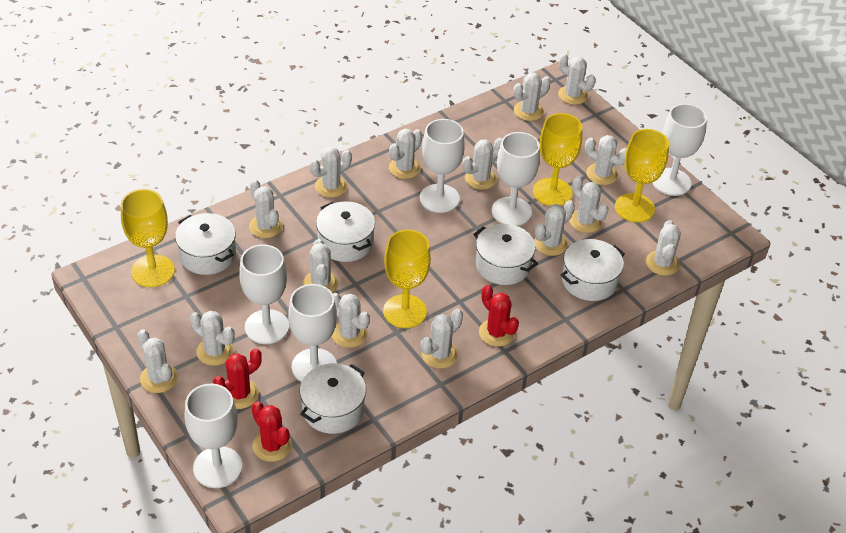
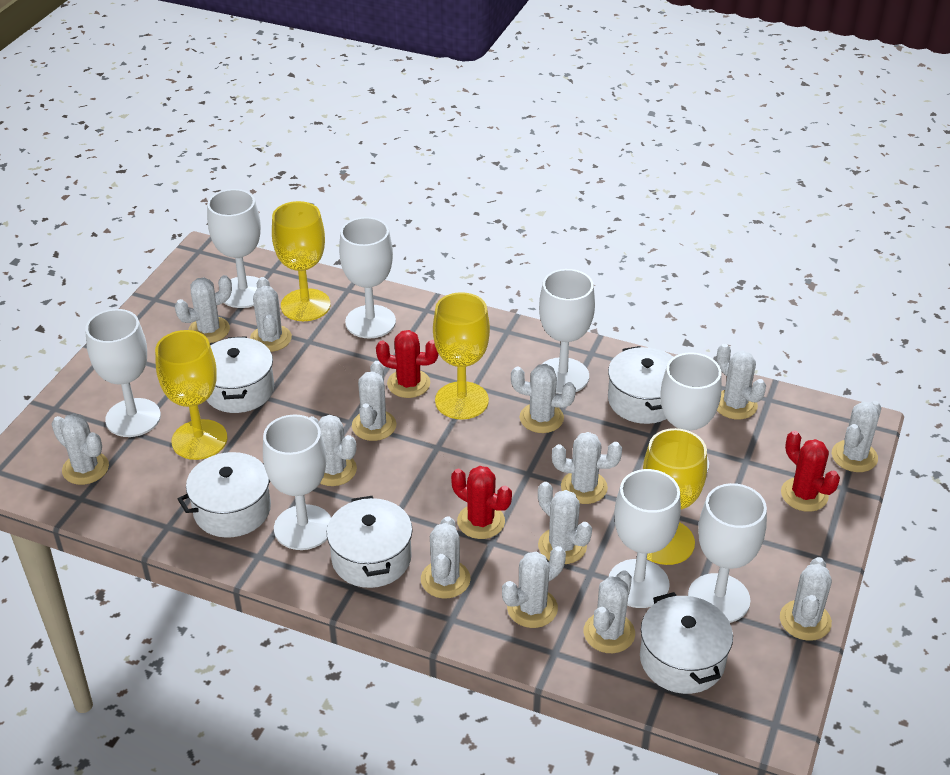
white cactus: [137,329,178,393] [190,311,235,366] [249,179,283,238] [303,239,339,293] [310,147,352,198] [332,293,370,348] [389,129,422,179] [421,309,463,369] [463,138,502,190] [513,72,550,121] [534,200,575,256] [558,53,596,105] [569,176,609,233] [585,135,627,185] [646,220,681,276] = 15 -> [51,413,109,485] [175,275,232,343] [250,277,292,352] [309,415,357,486] [352,361,396,441] [421,516,470,599] [502,546,566,628] [511,364,576,433] [538,482,592,564] [552,432,622,504] [584,570,635,653] [717,343,766,420] [780,557,832,641] [832,401,881,472] = 14
white goblet: [185,384,242,488] [239,244,289,344] [288,284,337,382] [420,119,465,213] [492,132,540,226] [652,104,707,196] = 6 -> [85,309,161,437] [207,189,261,308] [263,415,331,550] [339,217,396,339] [539,269,595,394] [609,469,681,608] [660,352,722,472] [688,483,767,623] = 8

